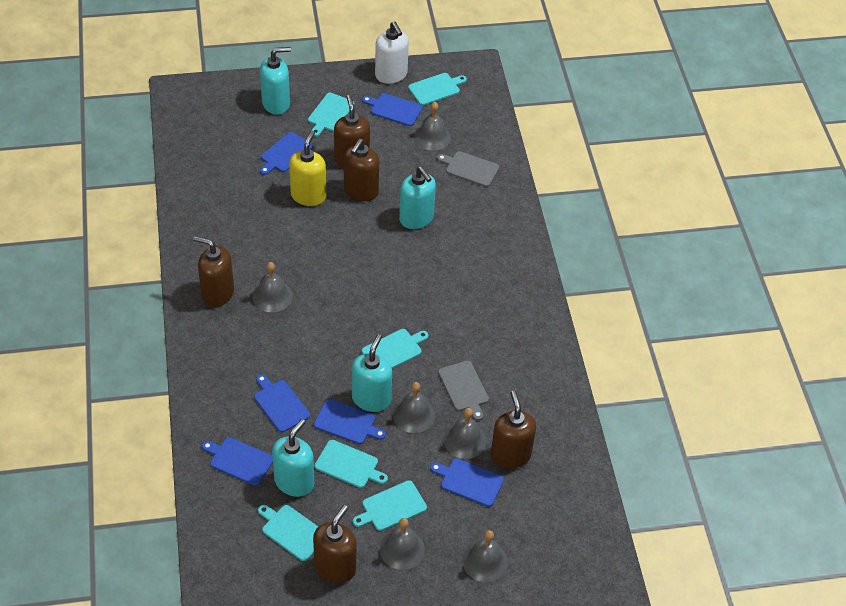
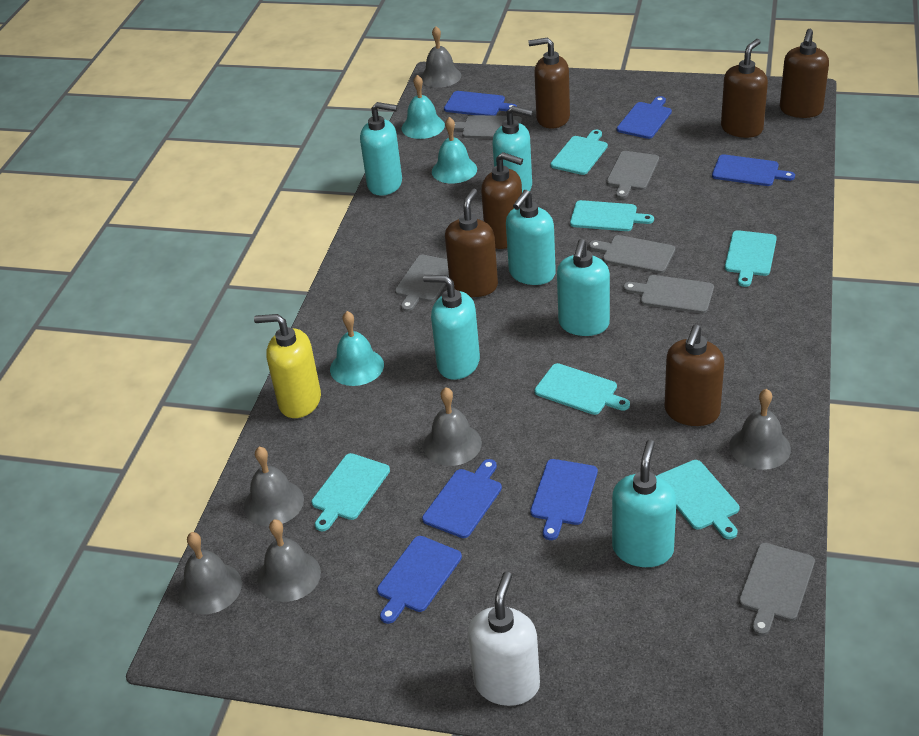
brown soap dispenser: [193,236,234,307] [313,505,356,583] [334,95,370,168] [344,139,379,201] [491,391,536,469] = 5 -> [445,189,498,297] [481,152,523,249] [528,37,570,129] [664,325,724,426] [721,39,768,138] [780,29,829,118] = 6
grey cutting board: [437,151,499,187] [438,360,489,421] = 2 -> [395,255,449,311] [454,115,522,139] [589,235,675,273] [607,151,659,199] [623,275,714,313] [739,543,815,636] = 6
turquoise bell: none = 0 -> [330,311,384,386] [402,75,445,139] [432,117,477,184] = 3
turquoise soap dispenser: [260,47,291,115] [272,419,314,497] [352,334,392,412] [399,166,436,229] = 4 -> [360,102,402,196] [423,275,480,380] [493,106,533,192] [506,190,556,285] [557,239,610,336] [612,440,677,567] = 6

